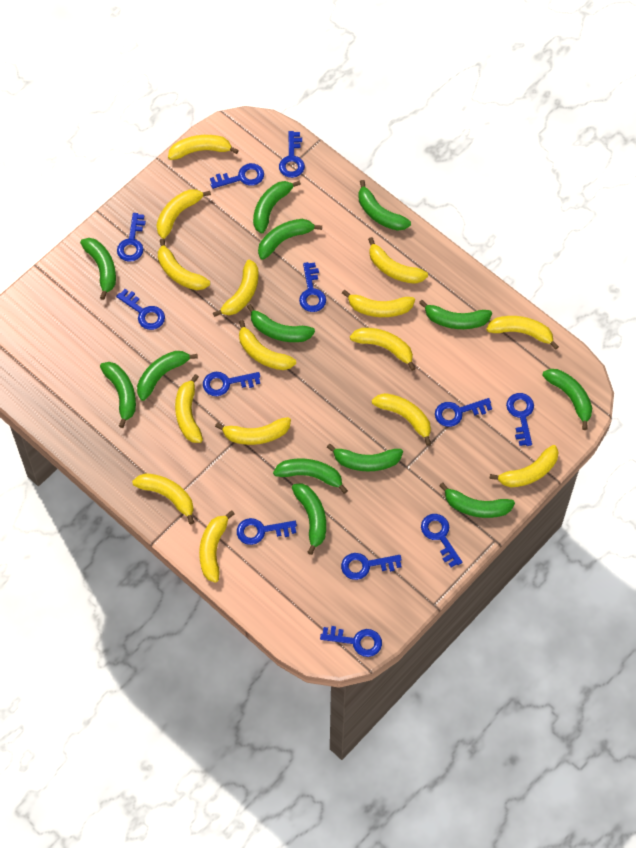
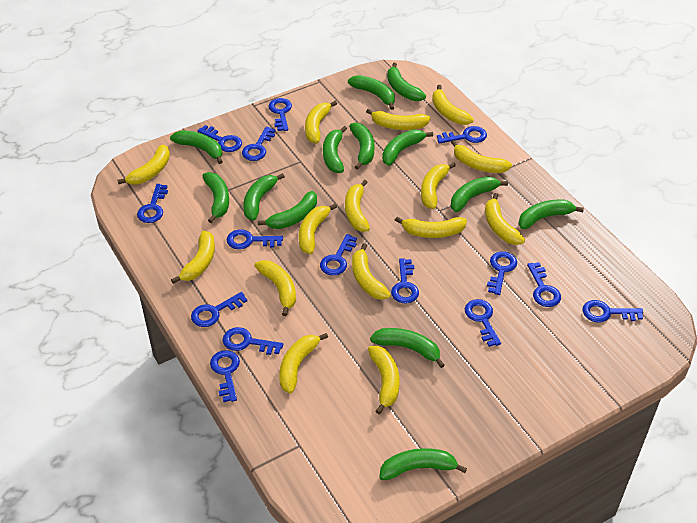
blue key: [116,289,165,330] [117,213,146,262] [203,372,260,396] [210,163,264,189] [237,518,297,545] [279,131,305,178] [299,262,326,312] [320,626,382,657] [341,553,402,580] [421,514,462,567] [435,398,492,427] [506,393,534,446] = 12 -> [137,184,168,223] [191,292,247,327] [198,125,242,152] [210,350,240,402] [223,327,283,355] [227,229,283,249] [242,127,275,161] [269,98,292,131] [320,234,357,276] [391,259,419,304] [437,126,487,144] [465,299,501,347] [487,251,517,295] [527,262,561,307] [583,300,643,322] = 15

